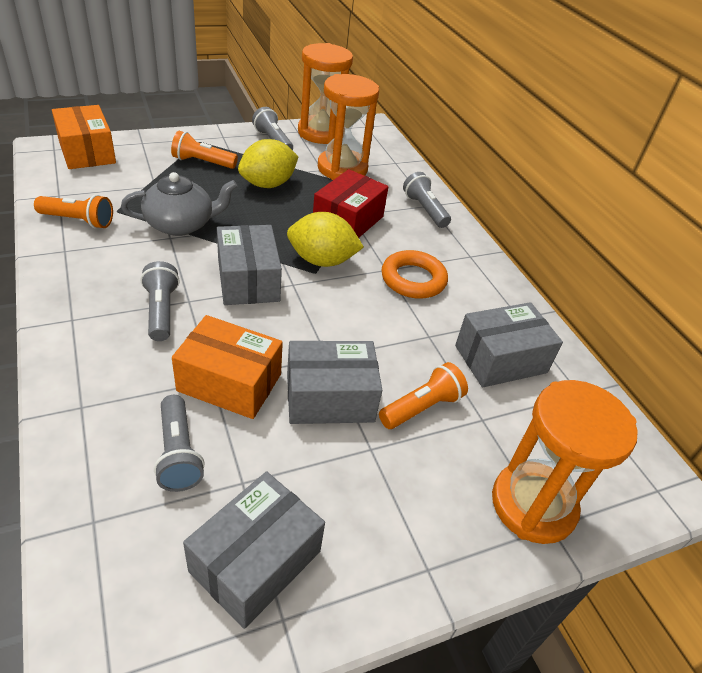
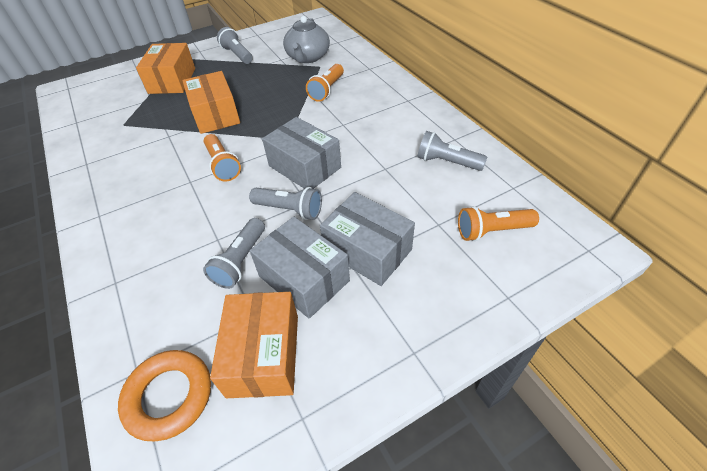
grey box: [183,471,325,629] [217,225,282,305] [287,341,382,424] [455,302,563,387] = 4 -> [250,217,350,319] [262,117,341,189] [320,192,415,286] = 3
orange box: [52,105,116,169] [172,315,283,419] = 2 -> [136,43,195,94] [182,71,240,134] [210,292,298,398] = 3
orange hourglass: [298,43,353,144] [318,74,379,180] [492,380,638,544] = 3 -> none = 0
red box: [313,169,388,238] = 1 -> none = 0
yellow lemon: [238,139,299,188] [287,212,364,267] = 2 -> none = 0

